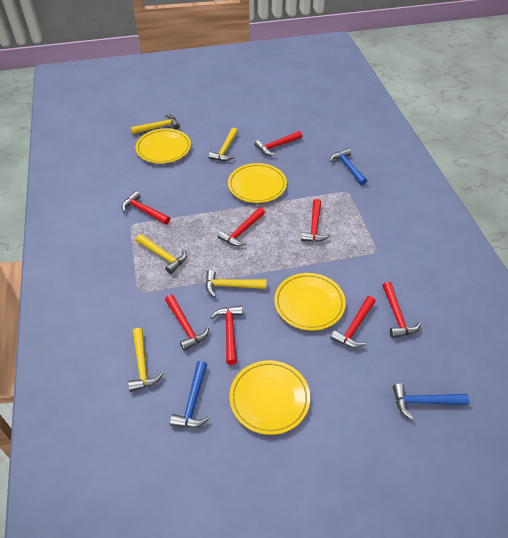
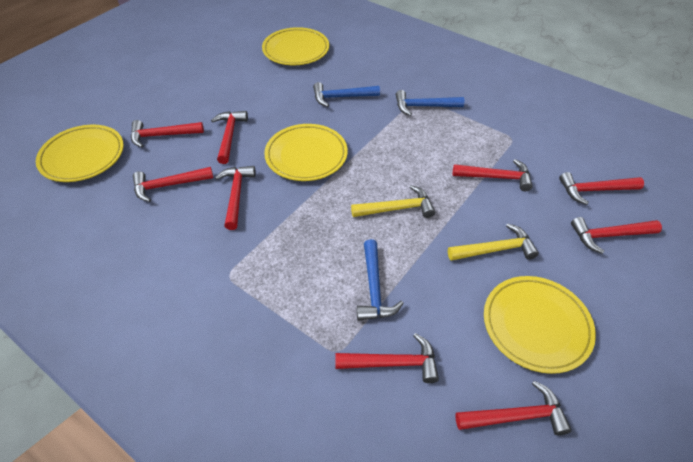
red hammer: [121,191,170,225] [165,295,209,351] [210,305,243,365] [218,207,265,246] [254,131,302,155] [301,199,331,242] [330,296,376,348] [382,282,421,338] = 8 -> [131,120,204,147] [133,167,213,202] [211,111,248,164] [215,166,256,230] [335,333,439,383] [453,159,533,191] [455,381,572,435] [559,172,644,205] [571,217,662,254] = 9
yellow hammer: [128,328,164,392] [131,114,180,134] [136,234,186,274] [206,270,266,297] [208,128,238,161] = 5 -> [351,185,435,218] [448,223,539,261] = 2

